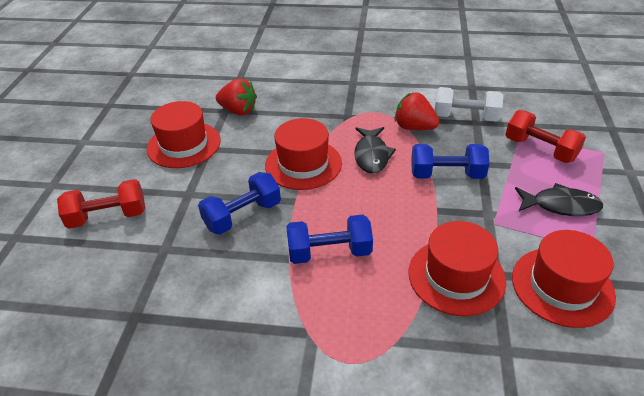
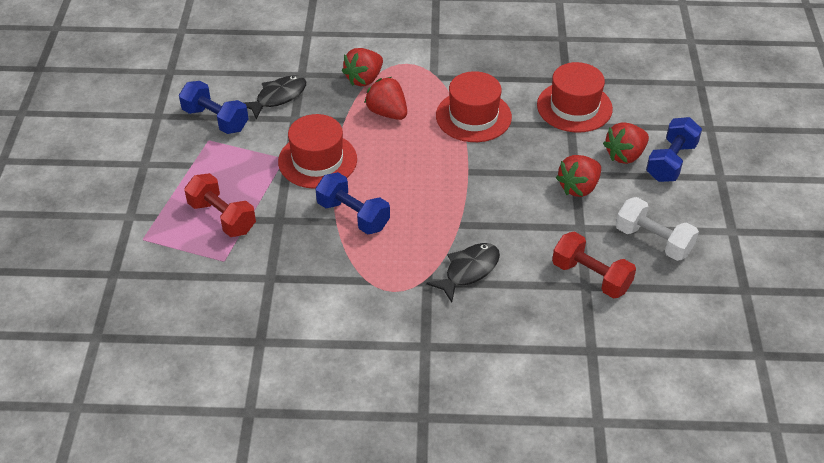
red hat: [147,101,221,168] [265,118,342,190] [408,221,506,316] [512,230,616,328] = 4 -> [278,114,357,189] [436,71,512,142] [537,62,613,133] = 3
red strawberry: [216,78,257,115] [395,92,440,130] = 2 -> [342,48,383,86] [364,77,407,120] [556,155,601,197] [603,122,649,164] = 4

